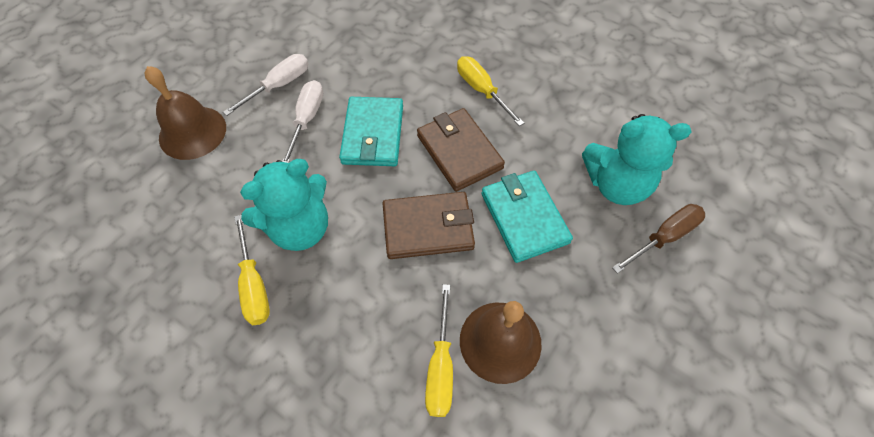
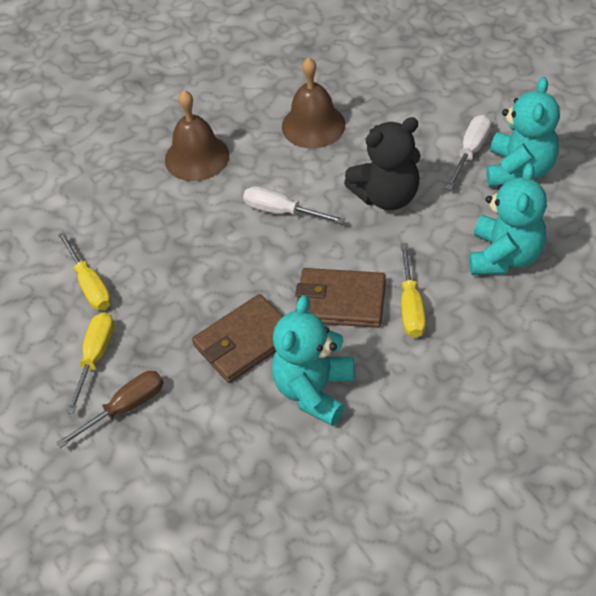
black teddy bear: none = 0 -> [344,117,421,210] = 1
turquoise teddy bear: [240,159,328,251] [582,114,691,205] = 2 -> [272,296,354,426] [469,163,547,275] [486,77,560,187] = 3
turquoise wallet: [339,97,403,166] [481,171,573,263] = 2 -> none = 0

